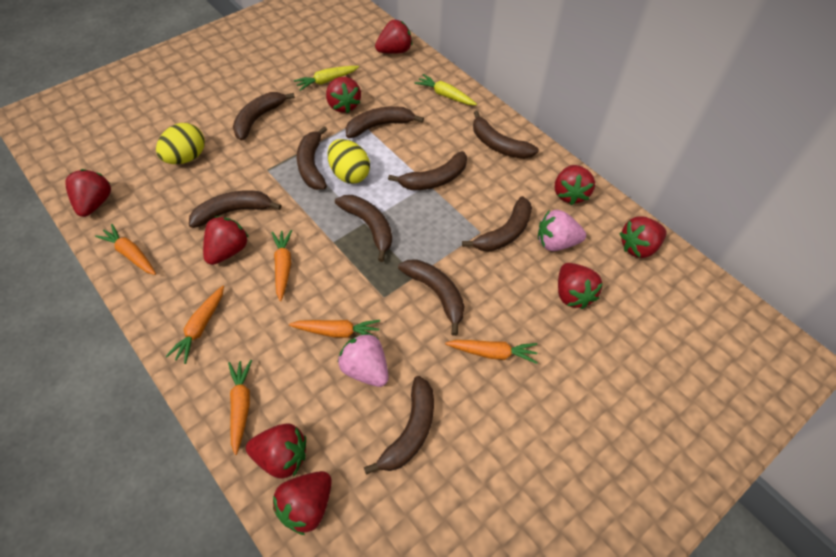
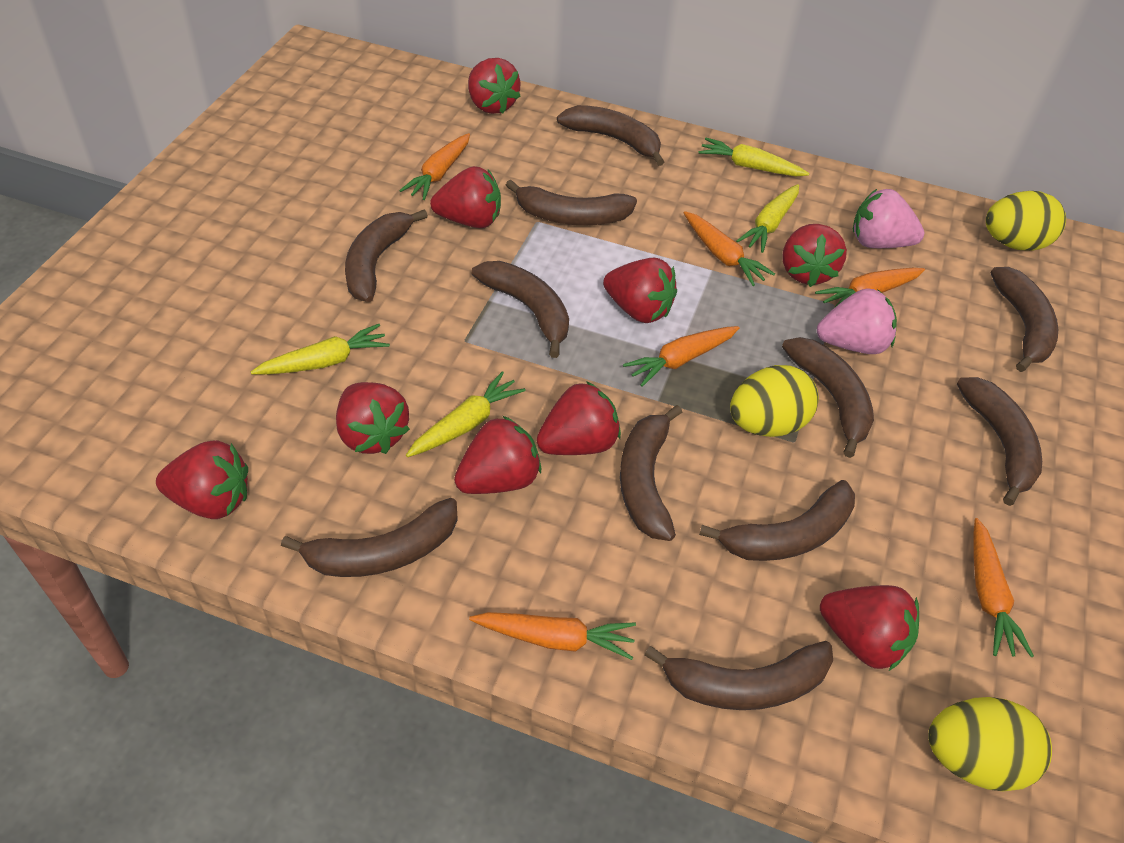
brown banana: [189,191,282,228] [233,92,295,141] [297,126,327,190] [335,195,392,262] [346,106,424,138] [364,376,434,475] [388,151,467,190] [398,259,465,336] [462,196,532,252] [473,110,539,159] = 10 -> [281,498,458,577] [345,209,428,302] [472,261,569,358] [506,180,637,225] [557,105,664,166] [620,405,682,541] [644,641,833,710] [699,480,855,561] [782,337,874,458] [957,377,1042,506] [990,267,1058,372] = 11
yellow carrot: [294,66,359,91] [415,74,477,105] = 2 -> [251,324,390,375] [406,371,526,457] [698,138,809,176] [736,184,799,253] = 4
yellow egg: [156,123,205,164] [328,139,370,184] = 2 -> [730,365,819,437] [928,697,1052,791] [986,191,1066,251] = 3

